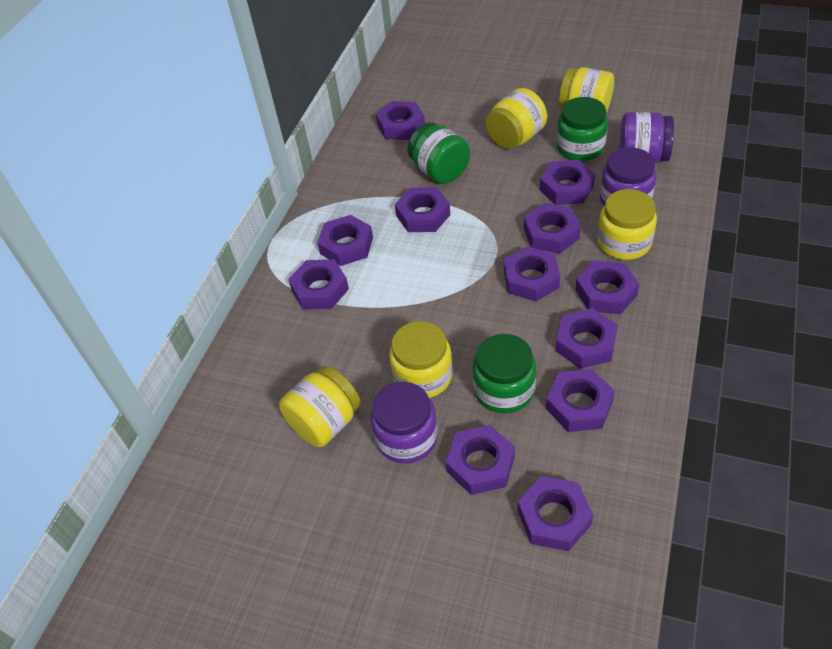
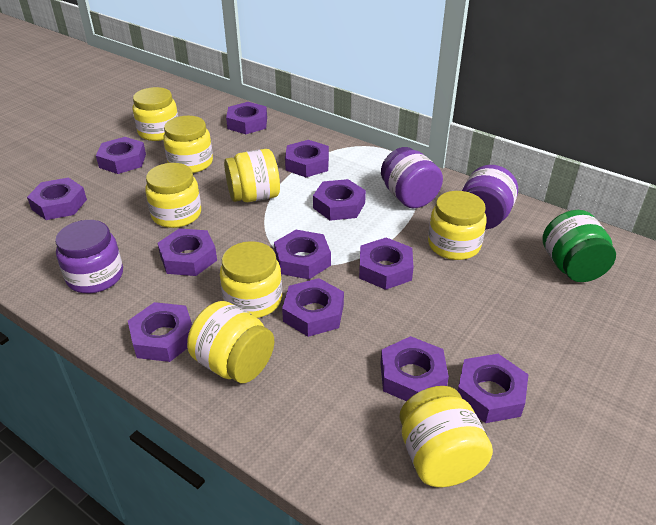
green jar: [408,122,470,184] [472,334,536,413] [557,97,608,161] = 3 -> [543,210,616,282] = 1
yellow jar: [279,366,361,447] [389,321,453,398] [486,88,547,149] [559,67,614,113] [597,189,657,260] = 5 -> [132,87,178,141] [145,163,201,228] [163,116,213,173] [187,301,274,383] [220,241,282,318] [224,149,280,202] [399,386,493,487] [428,191,487,260] = 8

